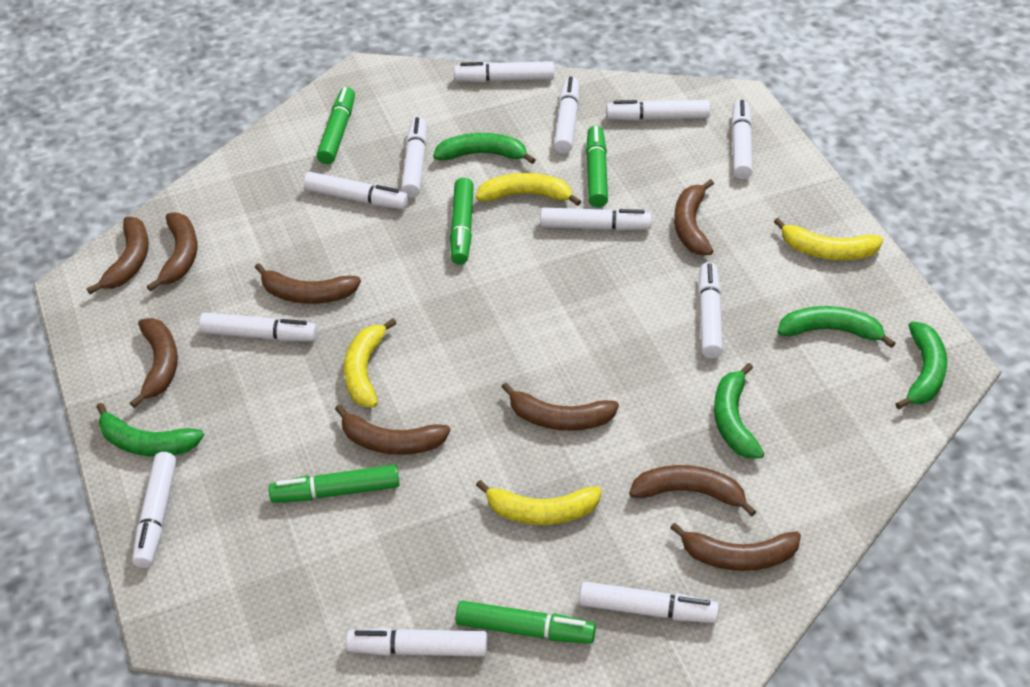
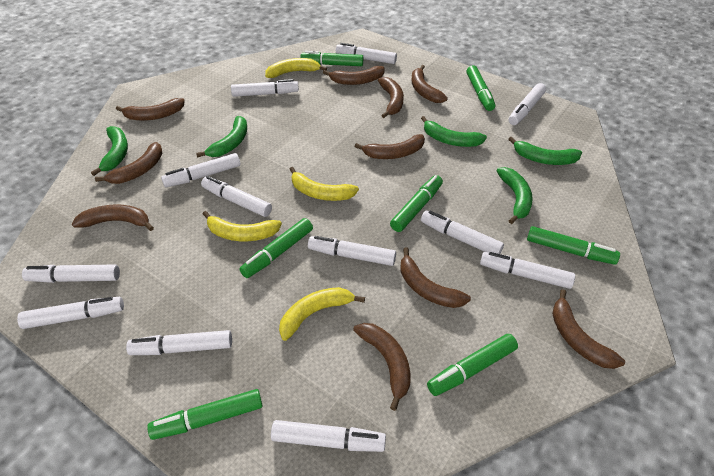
brown banana: [87,217,149,294] [130,318,178,408] [147,212,197,292] [255,263,361,304] [335,404,451,455] [502,382,619,431] [629,465,757,517] [670,523,801,571] [674,179,714,255] = 9 -> [72,204,154,231] [95,142,162,184] [116,98,185,121] [323,66,384,85] [353,323,411,411] [354,134,425,159] [378,77,404,118] [401,248,471,308] [411,65,448,103] [552,289,625,369] = 10
green marker: [269,465,400,503] [317,87,355,164] [450,178,474,265] [456,601,596,644] [586,125,608,207] = 5 -> [147,389,263,440] [239,218,313,278] [300,51,363,66] [390,175,443,232] [427,334,518,396] [466,65,495,111] [527,226,620,265] = 7

